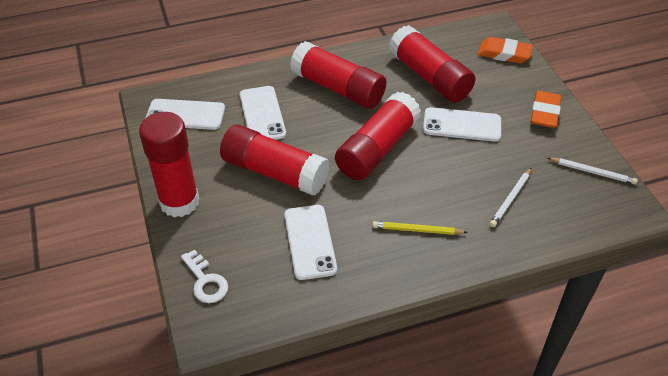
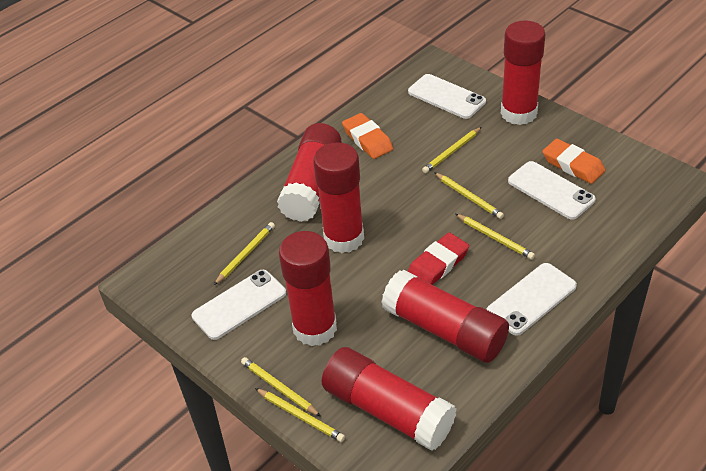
red eraser: none = 0 -> [407,233,469,285] = 1
red glue stick: [139,112,199,217] [220,125,329,195] [290,41,386,109] [335,92,421,180] [389,25,476,103] = 5 -> [277,123,342,222] [279,231,337,346] [313,142,364,253] [322,347,457,451] [381,270,509,363] [501,20,546,125] = 6
white key: [181,249,228,303] = 1 -> none = 0
white pencil: [490,167,532,227] [548,158,638,184] = 2 -> none = 0
yellow pencil: [372,221,468,235] = 1 -> [214,222,275,285] [241,357,321,417] [255,388,345,442] [422,127,481,173] [434,172,504,219] [456,214,535,259] = 6

